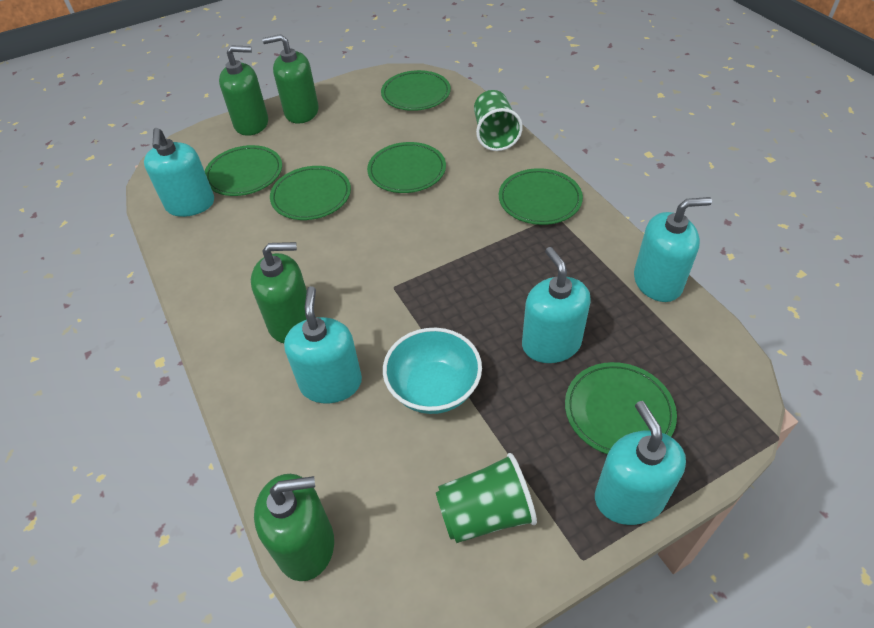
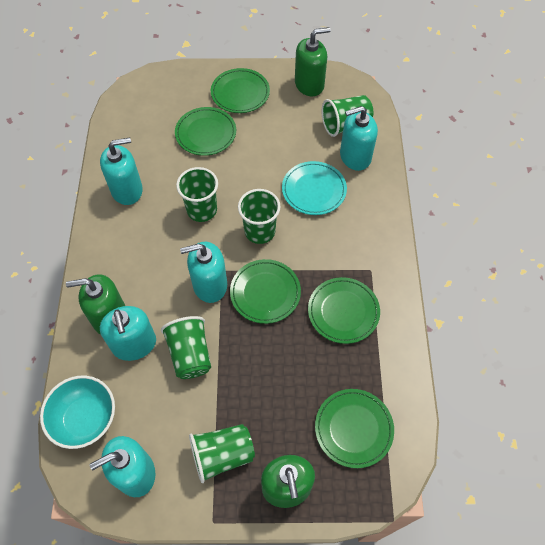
green cup: [436,453,537,543] [474,90,523,151] = 2 -> [161,316,211,379] [176,167,218,222] [189,424,255,483] [238,189,281,244] [322,95,373,137] = 5
green plate: [205,145,282,196] [270,166,351,220] [367,142,446,193] [381,70,451,111] [499,168,583,225] [565,362,677,454] = 6 -> [175,107,236,156] [211,68,270,113] [230,259,301,324] [308,277,380,344] [315,389,394,468] = 5
green soap dispenser: [219,45,268,136] [251,242,307,343] [254,474,334,581] [262,34,319,124] = 4 -> [66,274,125,335] [261,455,315,508] [295,27,331,96] = 3
turquoise plate: none = 0 -> [282,161,347,215] = 1

